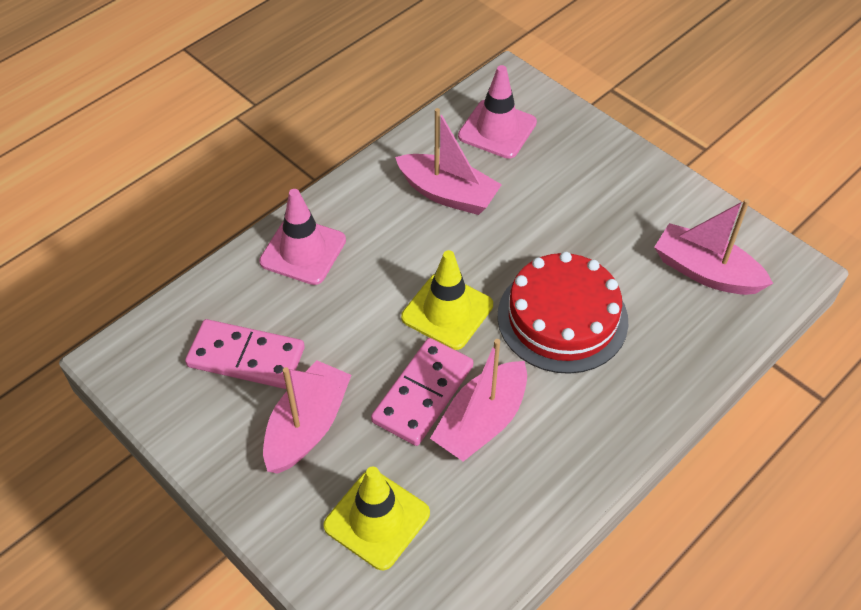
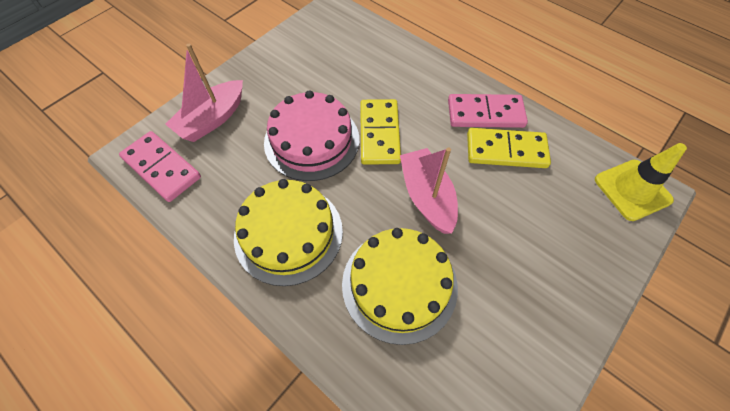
pink boat: [263,360,351,474] [395,108,502,215] [430,339,527,462] [654,199,773,295] = 4 -> [165,44,243,142] [400,147,458,234] = 2
pink cake: none = 0 -> [264,90,359,181] = 1
pink traffic cone: [259,189,346,285] [458,65,537,159] = 2 -> none = 0
red cake: [498,252,628,374] = 1 -> none = 0
yellow cake: none = 0 -> [234,179,343,286] [342,228,458,345] = 2
yellow domino: none = 0 -> [360,99,401,165] [467,128,551,168] = 2
yellow traffic cone: [323,467,430,570] [401,250,493,350] = 2 -> [595,143,687,221] = 1

